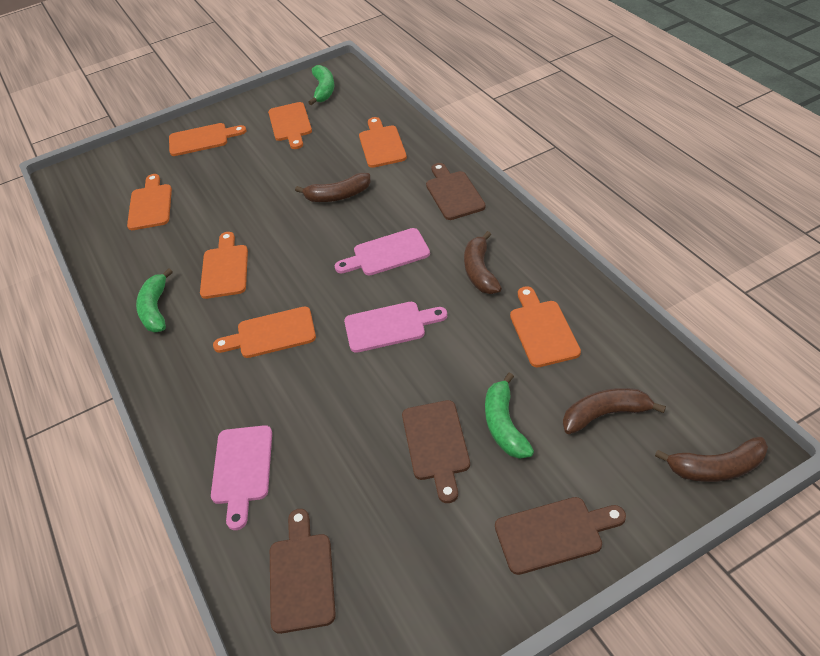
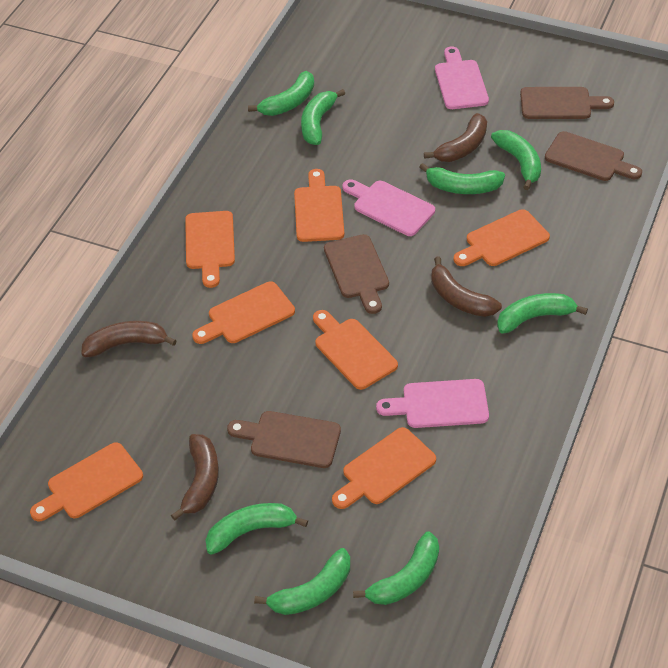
green banana: [136,268,173,332] [308,65,334,105] [485,373,534,459] = 3 -> [206,503,308,555] [248,71,314,116] [254,548,350,615] [301,89,345,145] [353,531,439,605] [420,163,505,194] [491,130,541,190] [497,293,588,334] = 8

